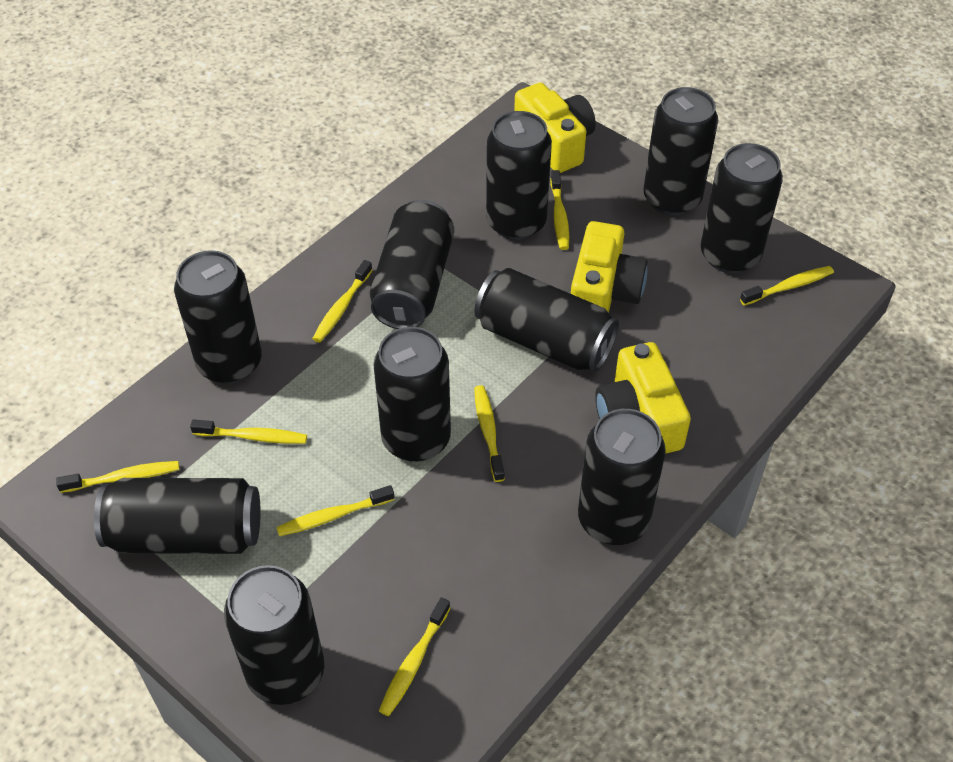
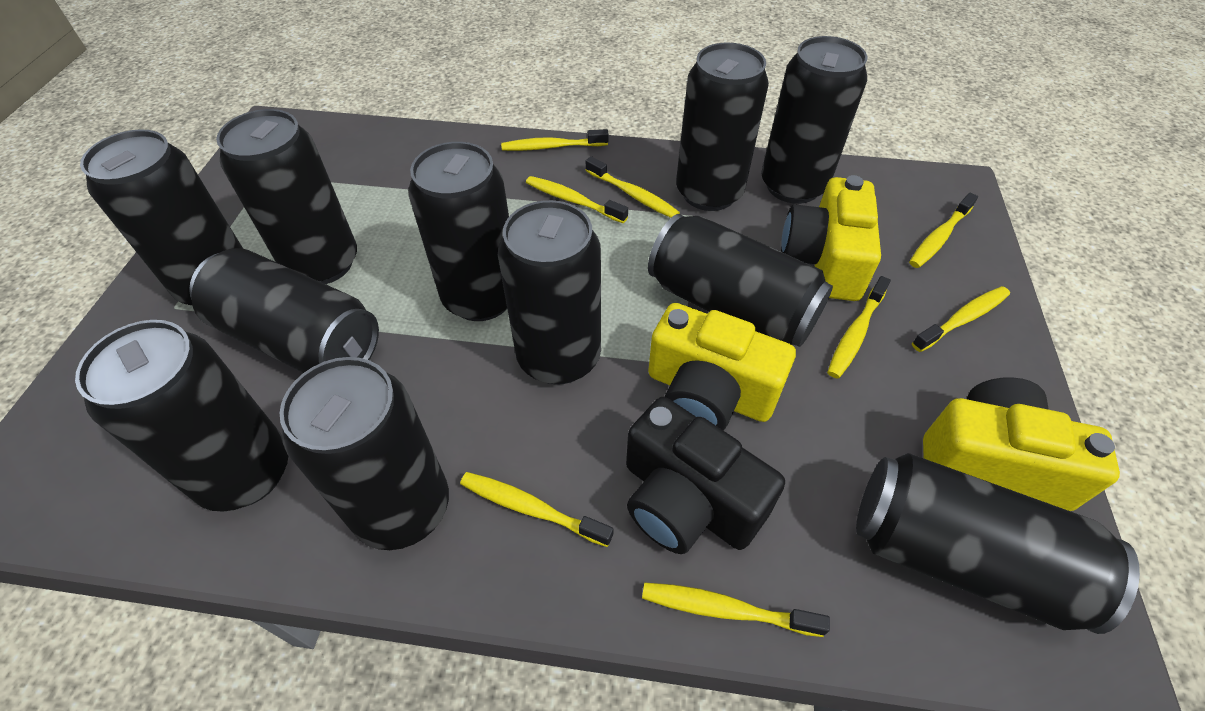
black camera: none = 0 -> [626,397,785,554] = 1
black can: [94,478,261,554] [174,250,262,384] [224,565,324,705] [370,200,454,329] [374,327,451,462] [474,268,619,372] [486,111,552,240] [578,409,666,545] [644,87,718,216] [701,143,783,274] = 10 -> [75,320,288,512] [80,129,243,305] [189,248,379,373] [216,109,357,284] [280,357,449,550] [408,142,509,321] [498,200,601,385] [648,214,833,347] [676,43,769,211] [761,36,867,204] [856,453,1140,634] = 11

